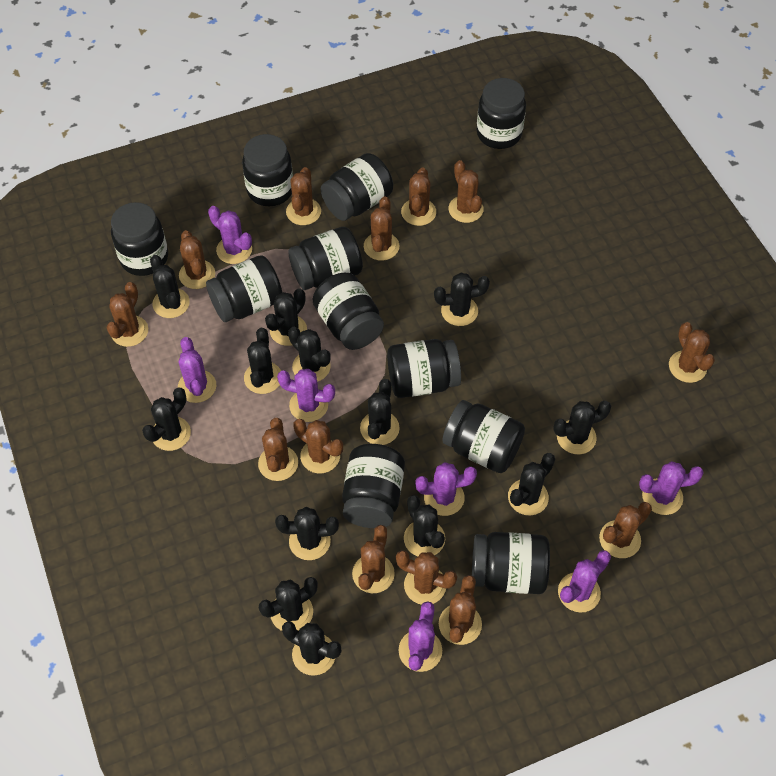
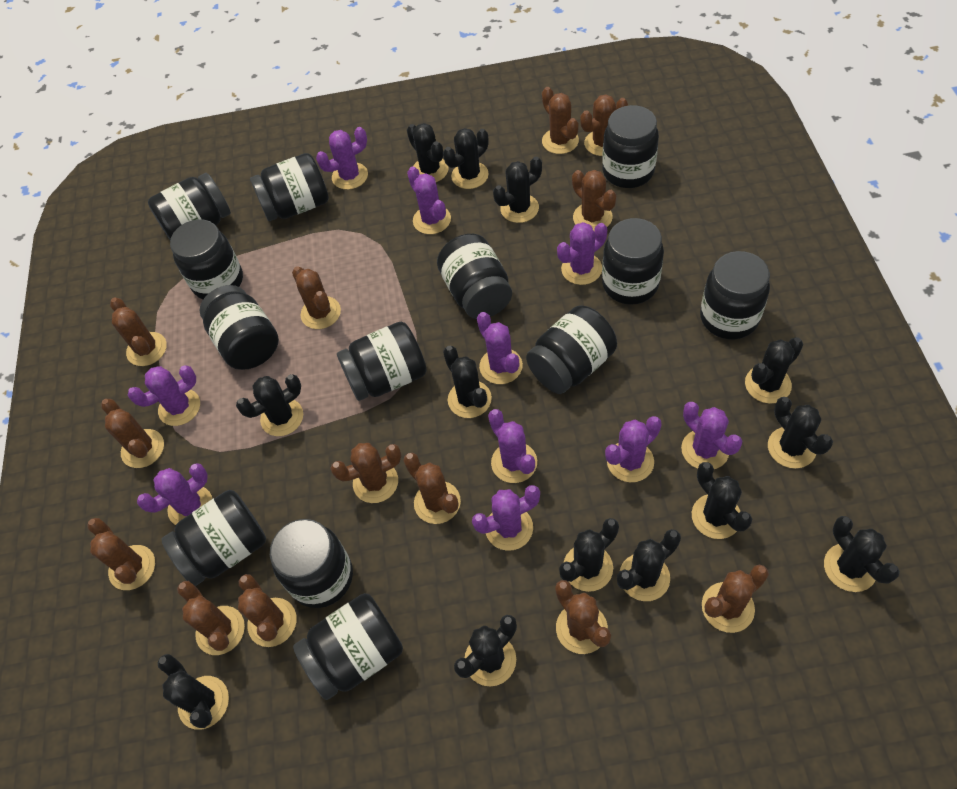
black jar: [111,202,168,276] [206,255,282,322] [242,134,293,206] [288,227,363,290] [313,273,384,350] [321,153,393,221] [342,444,405,528] [387,339,461,398] [442,400,525,473] [472,532,550,594] [477,78,526,149] = 11 -> [148,173,231,240] [162,490,266,586] [170,219,243,299] [200,285,279,370] [250,153,329,221] [270,519,353,608] [293,593,403,700] [337,322,427,401] [437,234,512,319] [526,305,617,394] [602,105,659,188] [602,218,664,305] [700,251,770,339] = 13
purple cactus: [178,337,216,403] [208,206,252,264] [277,369,335,422] [398,601,442,672] [415,462,477,516] [558,550,611,613] [639,461,704,515] = 7 -> [128,365,200,426] [137,463,212,525] [316,127,368,190] [407,166,451,234] [472,485,540,551] [477,312,523,384] [488,409,537,483] [557,222,607,285] [605,416,662,482] [681,402,742,469] = 10

